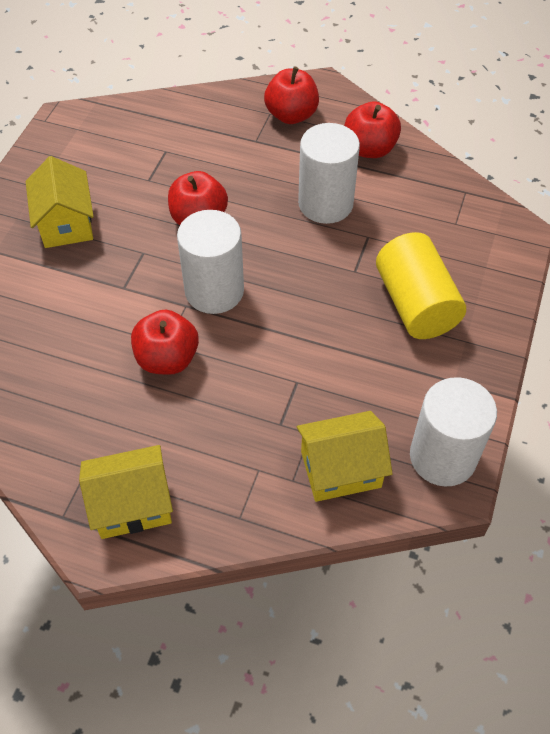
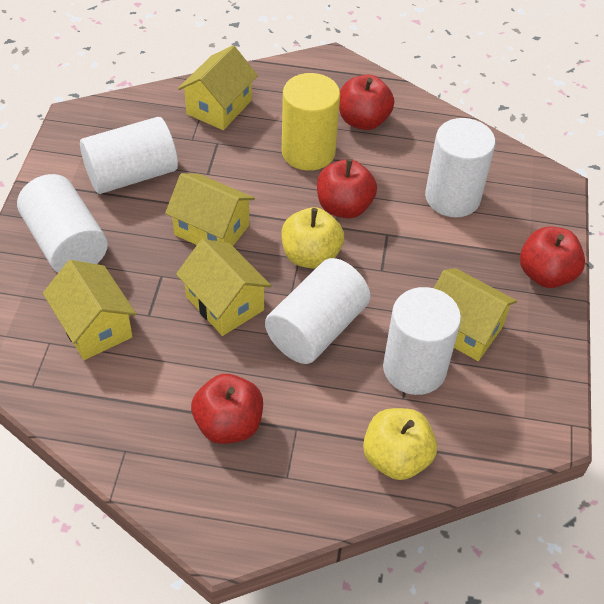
white cylinder: [177,210,244,314] [298,123,360,224] [410,377,497,486] = 3 -> [17,174,108,273] [80,117,178,194] [265,258,370,364] [383,287,461,395] [425,118,495,217] = 5
yellow apple: none = 0 -> [281,207,344,269] [363,408,437,480] = 2
yellow house: [26,156,94,248] [79,445,173,539] [297,411,393,502] = 3 -> [43,260,136,360] [165,173,255,246] [176,239,272,336] [178,45,258,130] [434,268,517,361] = 5

